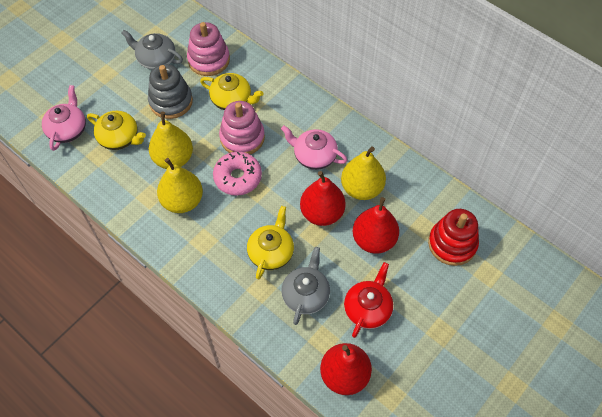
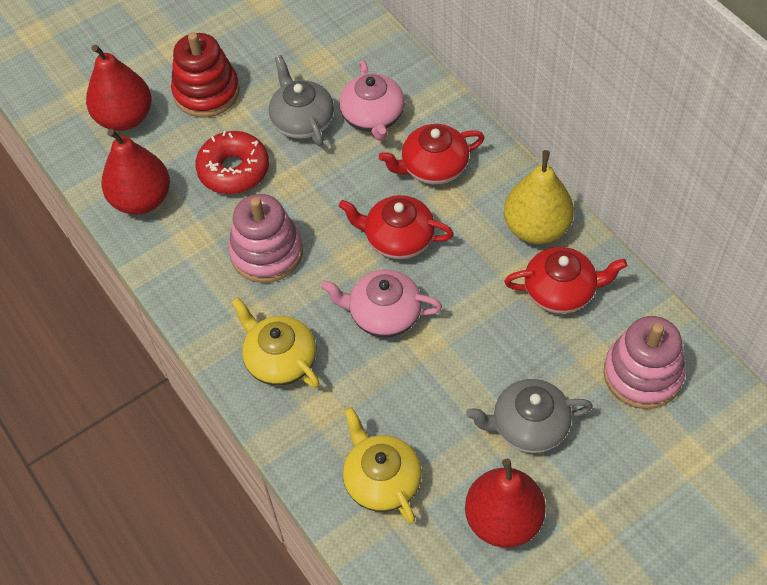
grey stacking toy: [148,64,193,119] = 1 -> none = 0
pink donut: [213,152,262,196] = 1 -> none = 0
red donut: none = 0 -> [195,131,269,194] = 1
red teapot: [344,262,393,338] = 1 -> [339,195,454,259] [379,124,485,185] [504,247,627,314] = 3
yellow pear: [149,112,193,169] [157,158,203,213] [341,146,386,200] = 3 -> [504,150,574,244] = 1
yellow teapot: [87,111,146,150] [200,73,263,110] [247,206,294,279] = 3 -> [232,297,320,388] [343,407,422,524] = 2

